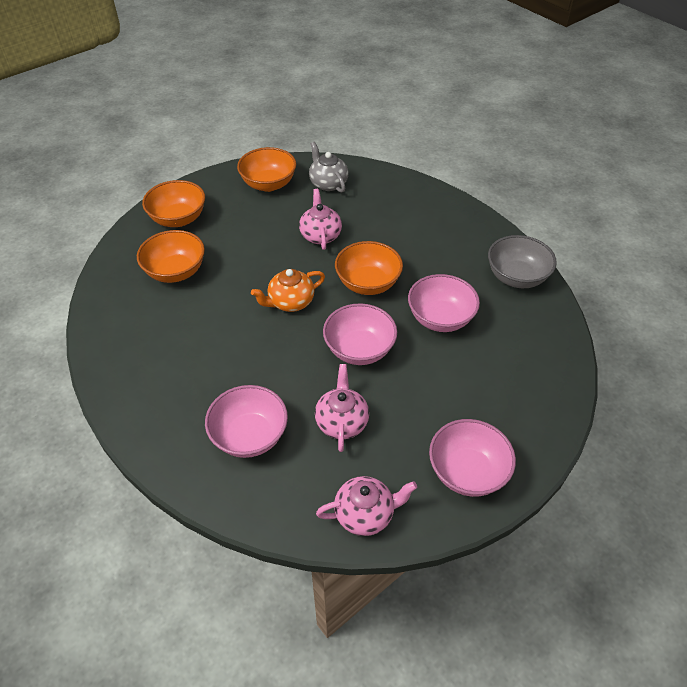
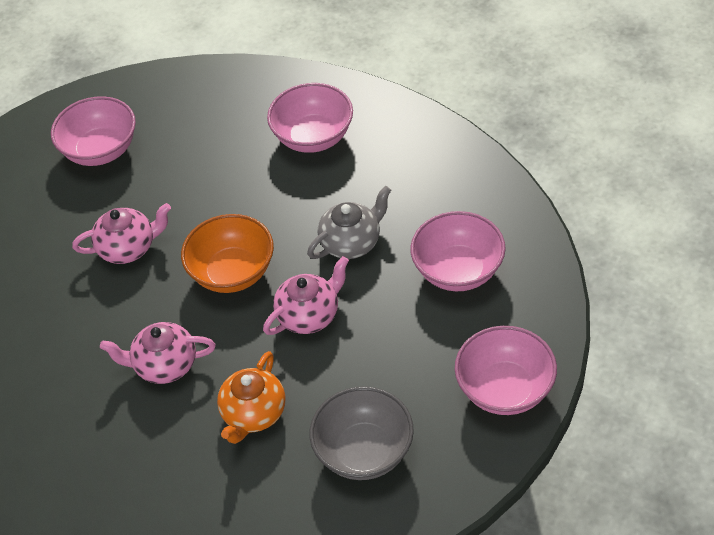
orange bowl: [137,230,205,283] [142,180,205,227] [237,147,296,192] [335,241,403,295] = 4 -> [181,214,274,293] = 1

